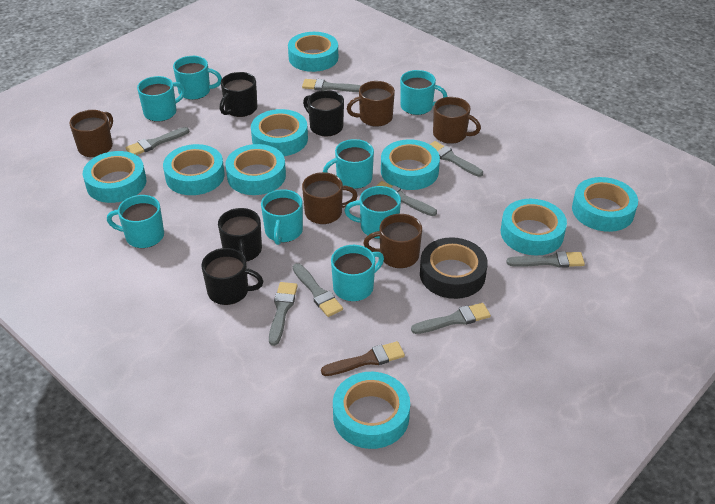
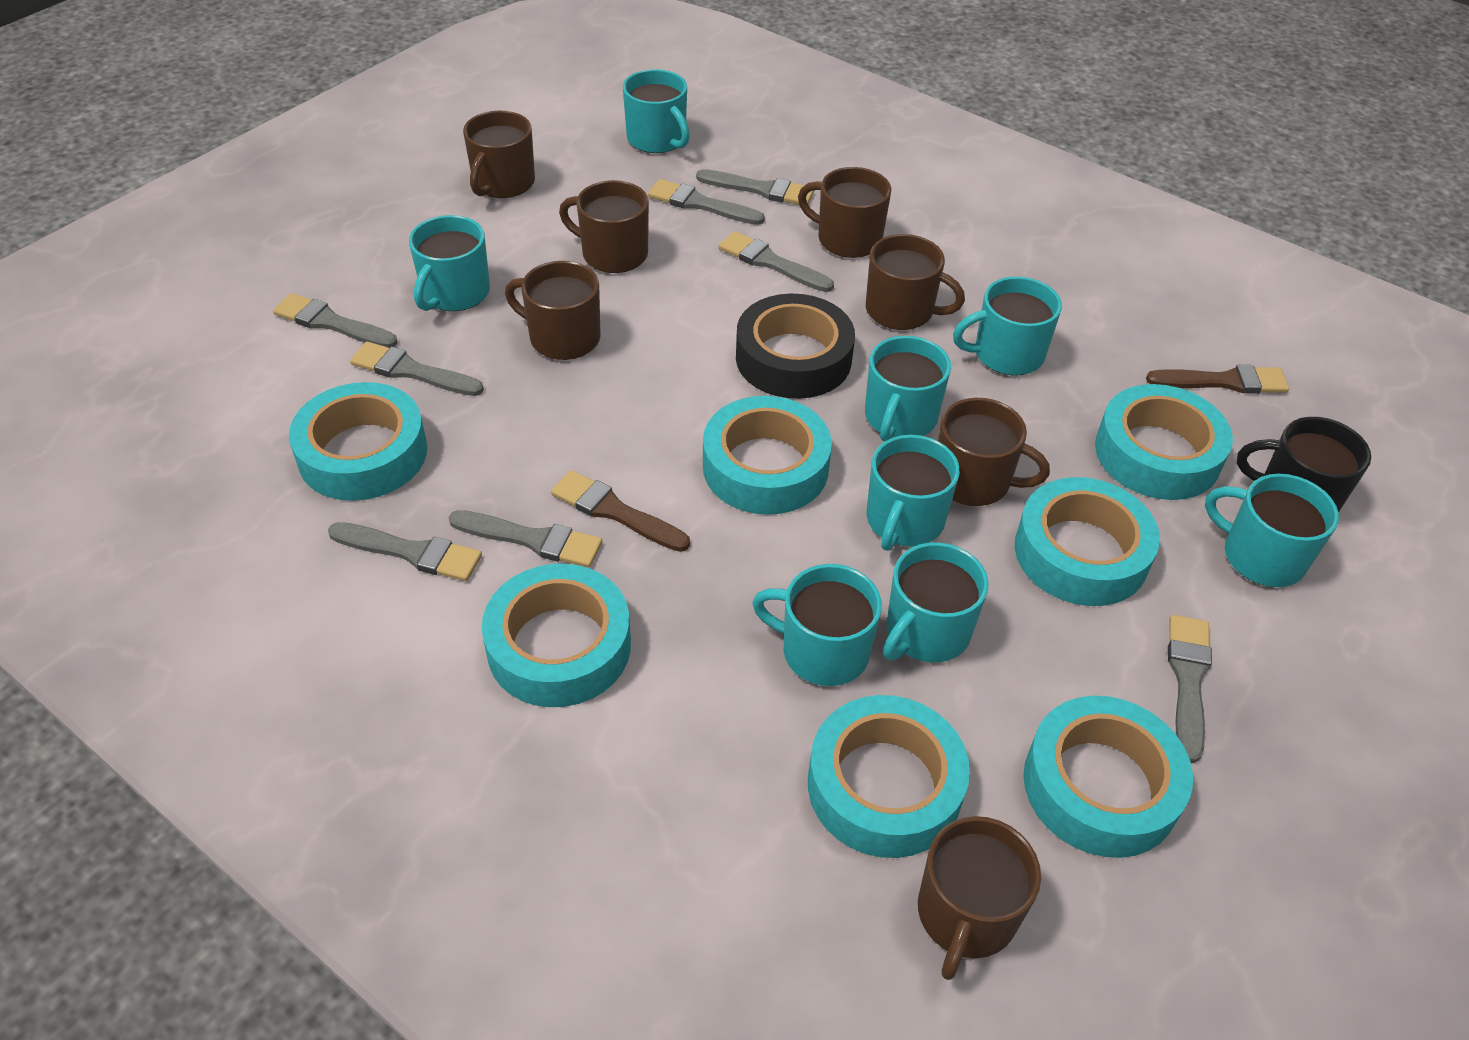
black mug: [201,248,263,305] [218,208,262,262] [220,72,257,117] [303,90,344,136] = 4 -> [1237,417,1371,513] = 1
brown brush: [321,341,405,376] = 1 -> [551,470,690,552] [1146,365,1289,394] = 2
brown mug: [69,110,113,157] [302,172,358,224] [347,81,395,127] [363,214,422,268] [433,97,481,144] = 5 -> [463,111,535,198] [505,261,601,360] [559,180,649,273] [798,167,891,258] [866,234,965,330] [918,816,1041,980] [938,398,1050,506] = 7
turquoise tape: [83,151,146,203] [163,144,225,195] [225,144,286,195] [251,109,308,156] [288,32,338,72] [333,372,410,449] [381,139,440,190] [501,199,567,256] [572,177,638,232] = 9 -> [289,382,427,501] [482,564,631,707] [703,396,832,515] [808,695,970,858] [1015,477,1160,606] [1023,696,1193,858] [1095,384,1233,500] = 7

